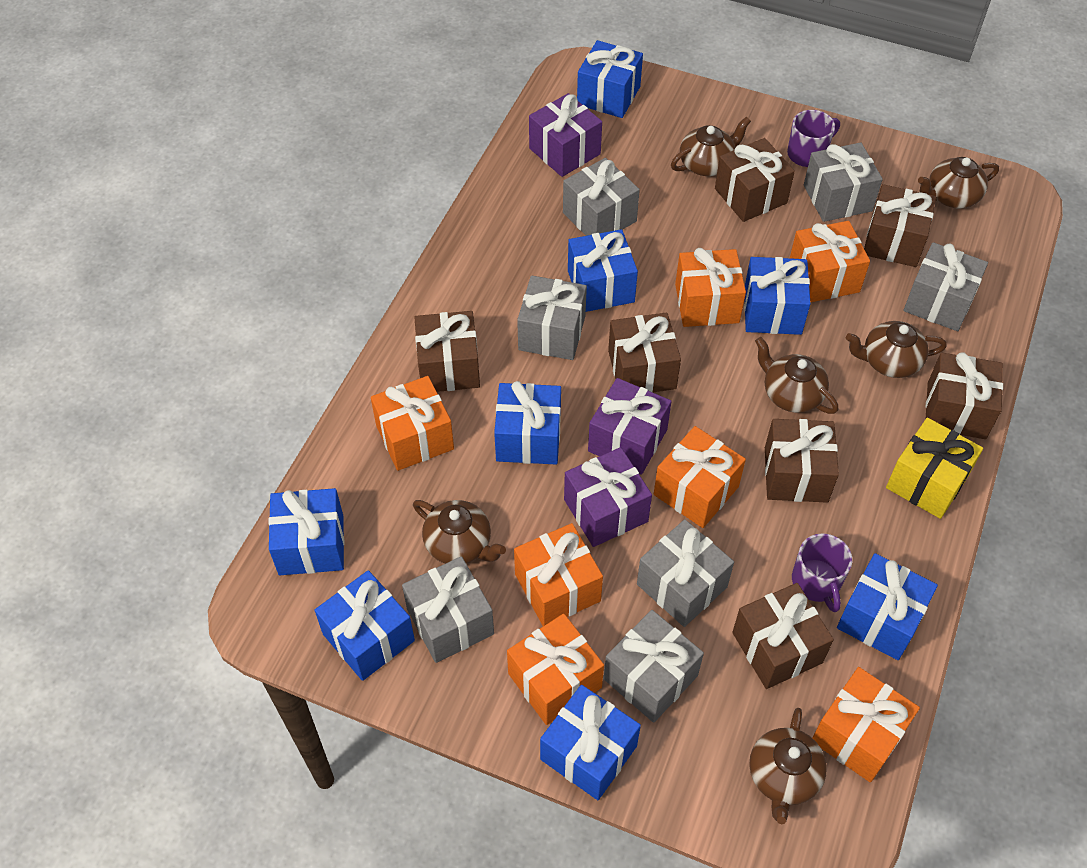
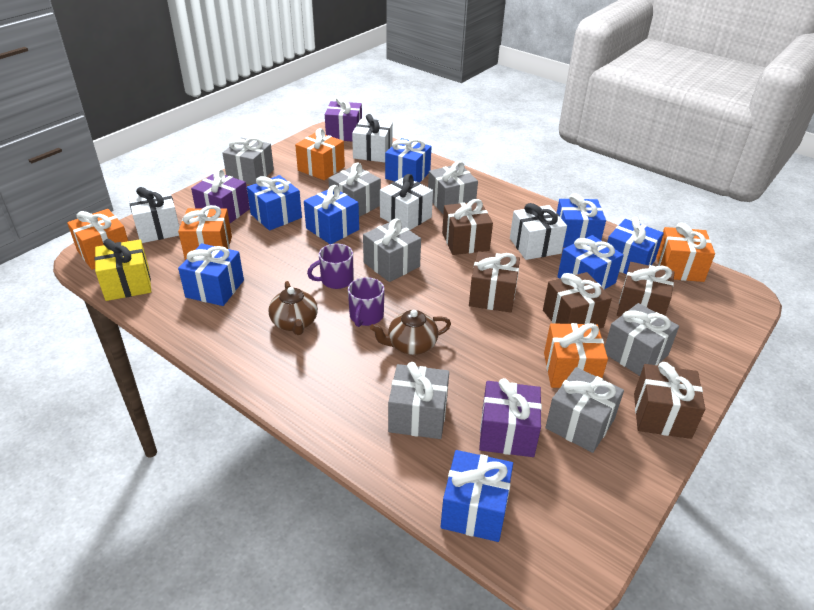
brown gift: [414,311,480,392] [608,313,681,392] [715,138,795,222] [732,583,834,689] [765,419,839,503] [864,184,936,267] [926,352,1003,439] = 7 -> [442,199,493,255] [469,251,520,313] [543,272,612,329] [617,262,675,317] [634,362,705,439] = 5
brown teapot: [413,500,506,564] [671,117,751,176] [749,708,827,824] [755,337,838,414] [846,321,947,378] [918,157,999,208] = 6 -> [269,281,318,335] [370,310,451,355] = 2
orange gift: [371,376,454,471] [507,614,604,725] [514,523,603,626] [654,426,746,528] [675,248,746,327] [790,221,870,302] [812,667,920,782] = 7 -> [67,209,128,270] [178,205,232,260] [295,128,345,180] [544,323,608,388] [656,223,715,282] = 5
white gift: none = 0 -> [128,187,180,243] [352,114,393,162] [380,174,433,230] [510,203,567,260] = 4

